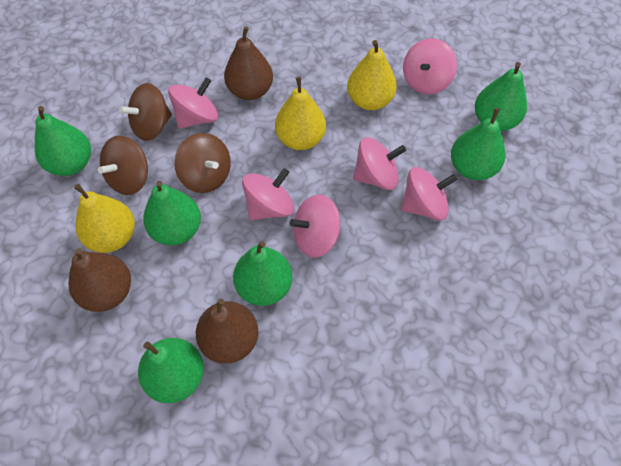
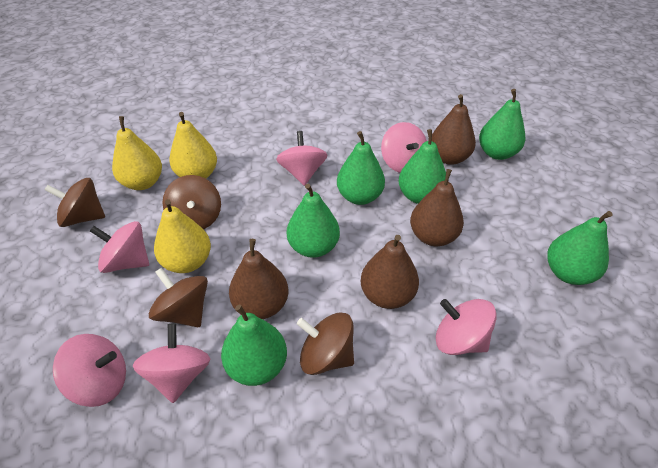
brown pear: [68,248,131,312] [196,299,259,364] [224,27,273,100] = 3 -> [229,239,289,319] [361,235,419,309] [410,169,464,246] [432,94,476,165] = 4
brown spinning top: [98,136,148,195] [119,83,172,141] [174,133,231,193] = 3 -> [44,178,105,227] [149,268,208,327] [162,175,221,229] [297,312,354,375] = 4

